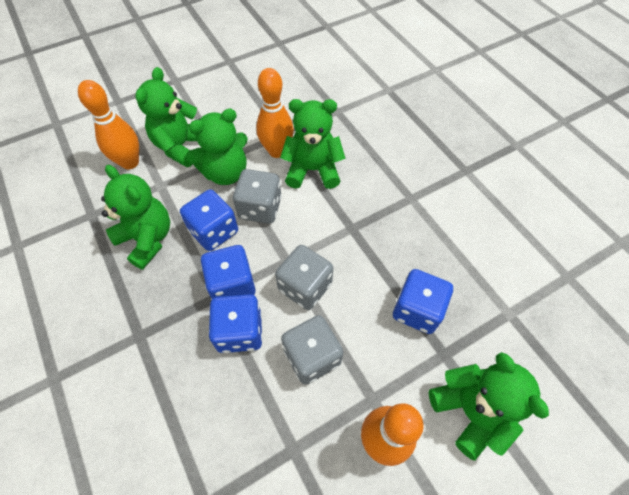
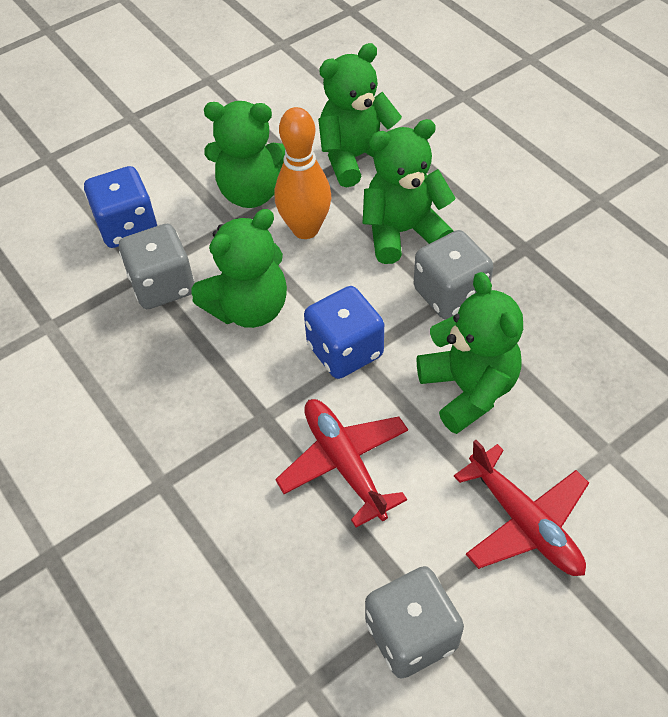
blue dice: [180,189,238,251] [201,245,256,299] [209,294,263,353] [393,269,453,334] = 4 -> [84,166,157,248] [304,286,384,379] = 2
orange bowling pin: [78,80,139,169] [256,68,294,158] [361,403,424,466] = 3 -> [275,107,331,239] = 1
red plane: none = 0 -> [275,399,408,528] [454,440,589,576] = 2

